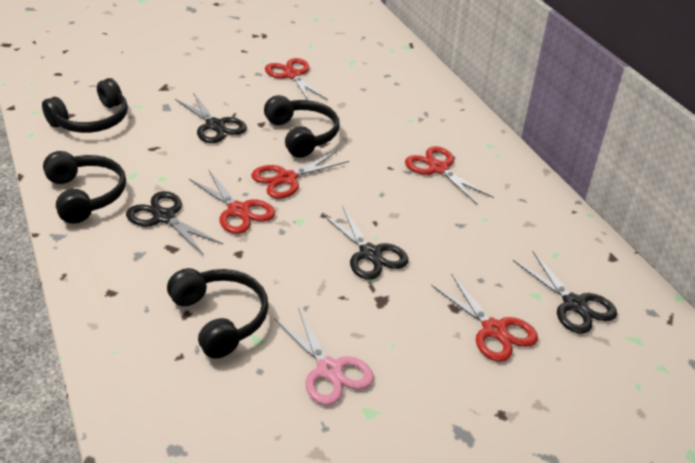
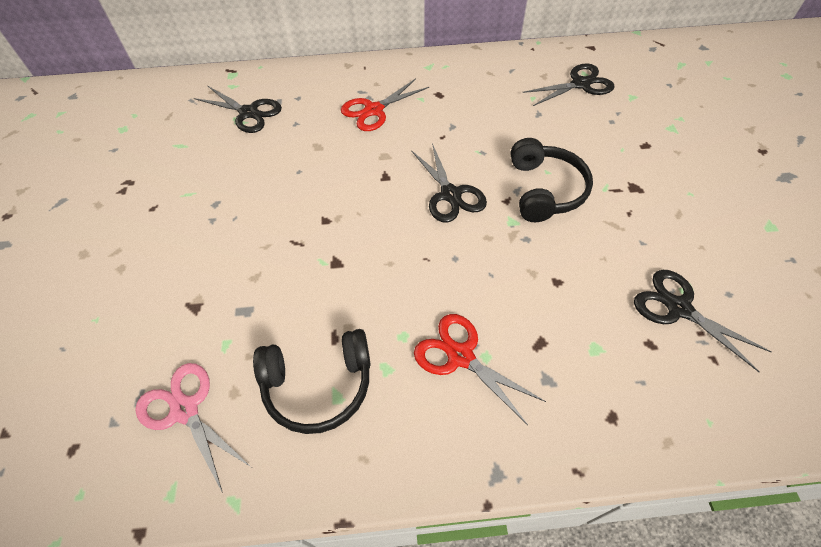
black headphones: [42,78,128,133] [43,151,126,224] [167,268,269,359] [264,95,340,158] = 4 -> [253,329,371,434] [510,138,593,222] = 2
red scissors: [189,169,275,234] [251,151,349,199] [265,58,328,100] [405,146,494,205] [431,275,538,362] = 5 -> [341,78,429,131] [414,314,546,425] = 2

